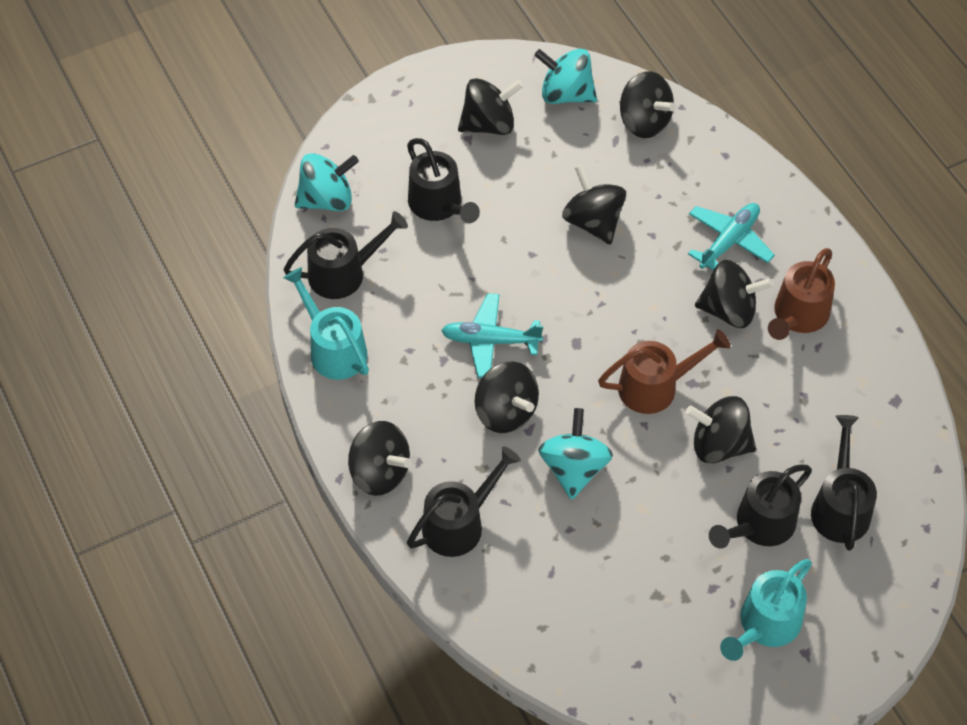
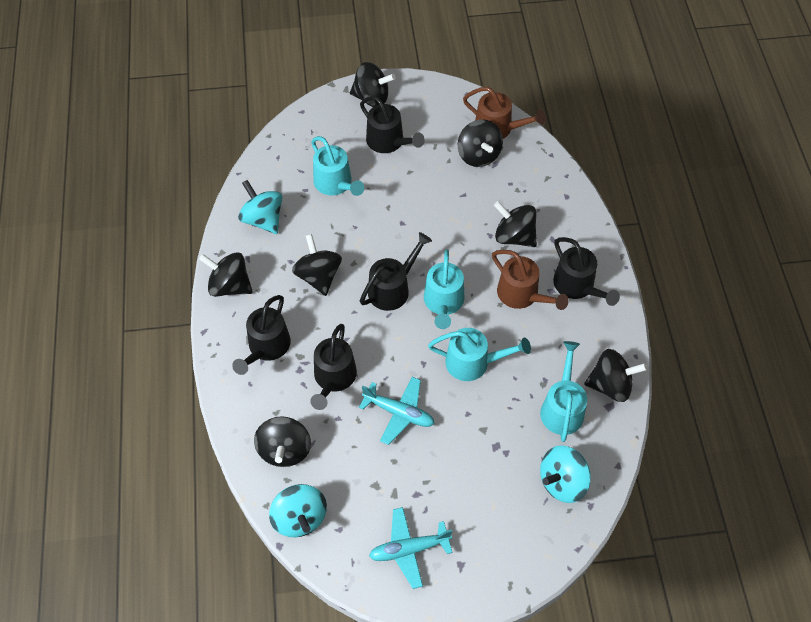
turquoise watering can: [283,267,369,380] [720,559,812,661] = 2 -> [311,136,364,196] [424,249,464,329] [428,328,531,381] [540,341,587,442] = 4

